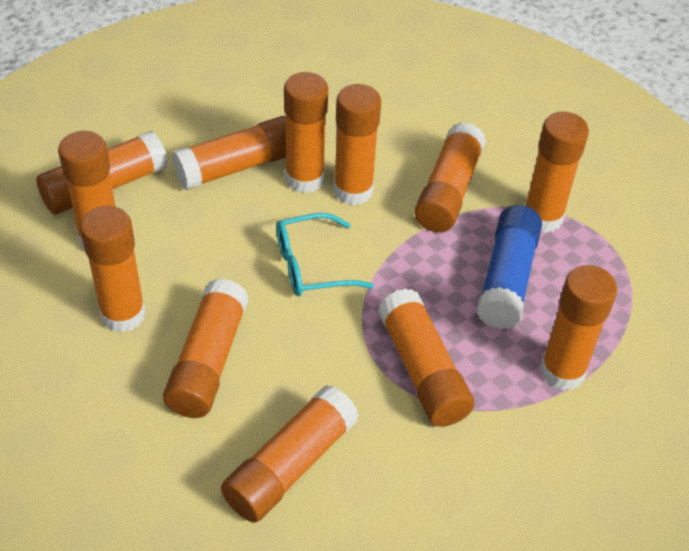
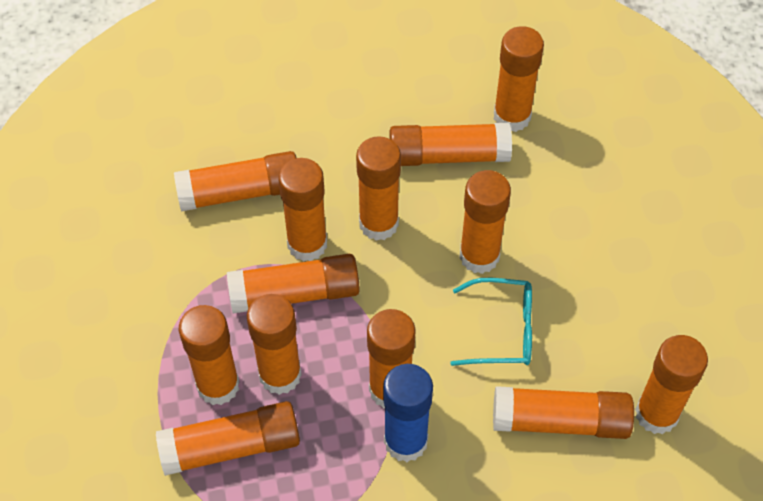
orange glue stick: [36,131,168,214] [58,131,116,249] [80,206,146,333] [163,279,249,418] [172,116,286,190] [221,385,359,523] [284,72,328,193] [333,84,381,205] [378,288,474,427] [414,122,486,232] [525,112,589,233] [540,265,617,391] = 12 -> [156,401,300,476] [174,151,297,211] [179,305,239,405] [227,254,360,313] [247,294,302,395] [278,158,327,262] [356,136,401,241] [367,309,416,408] [389,123,512,166] [459,170,511,274] [493,386,634,439] [494,26,544,132] [635,335,708,434] = 13

